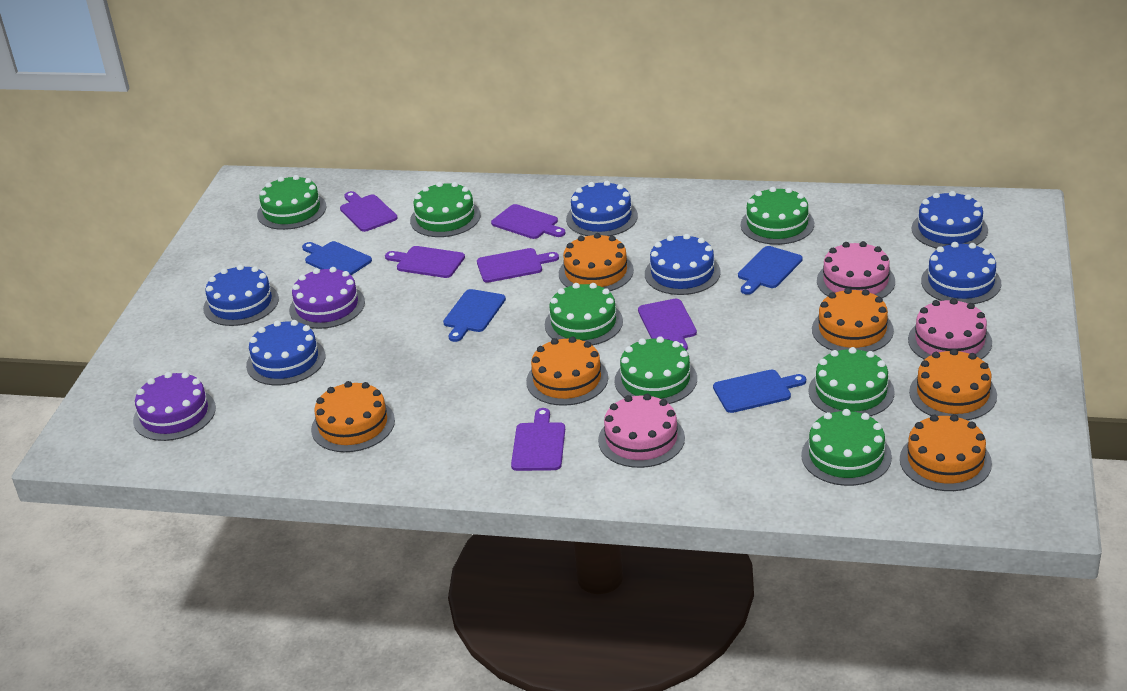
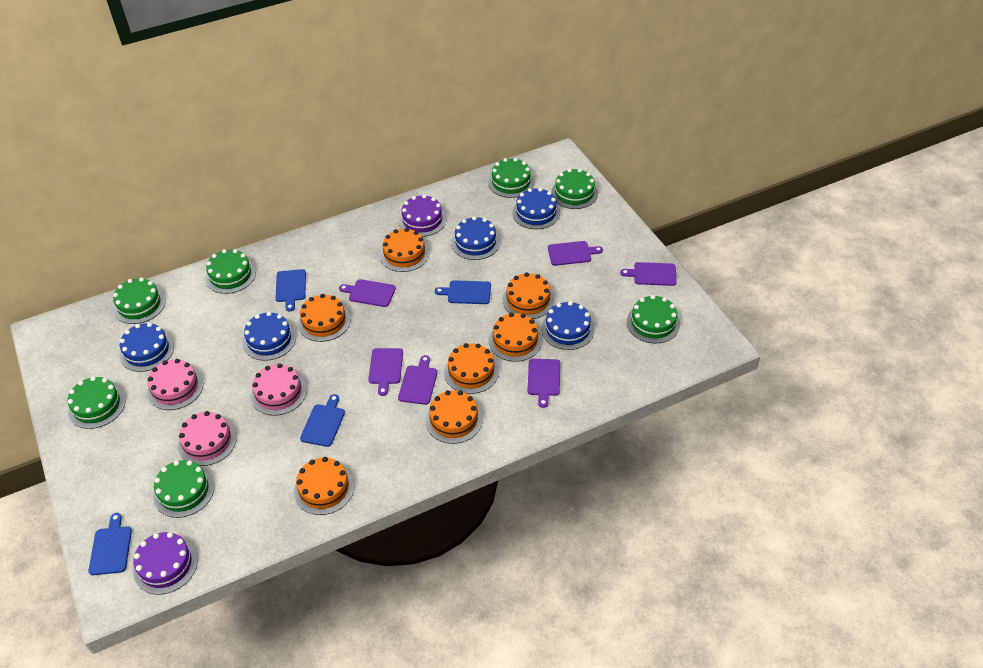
blue cake: [203,265,279,326] [246,320,325,385] [566,181,638,236] [645,234,721,295] [912,191,988,249] [921,242,1001,304] = 6 -> [120,323,174,372] [243,312,296,361] [451,216,500,260] [512,188,560,229] [541,301,595,350] = 5
orange cake: [311,381,395,452] [526,337,608,406] [559,233,634,291] [812,288,894,352] [900,414,992,491] [909,349,997,420] = 6 -> [294,457,354,515] [298,294,350,342] [380,228,429,272] [426,390,483,444] [444,343,499,394] [489,313,542,362] [502,272,554,319] = 7

